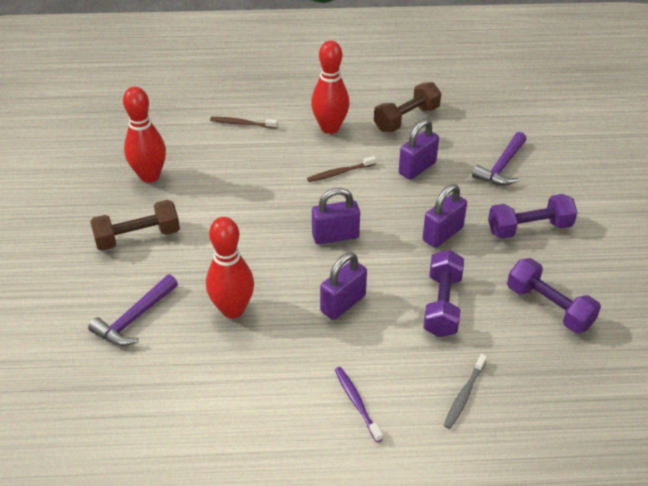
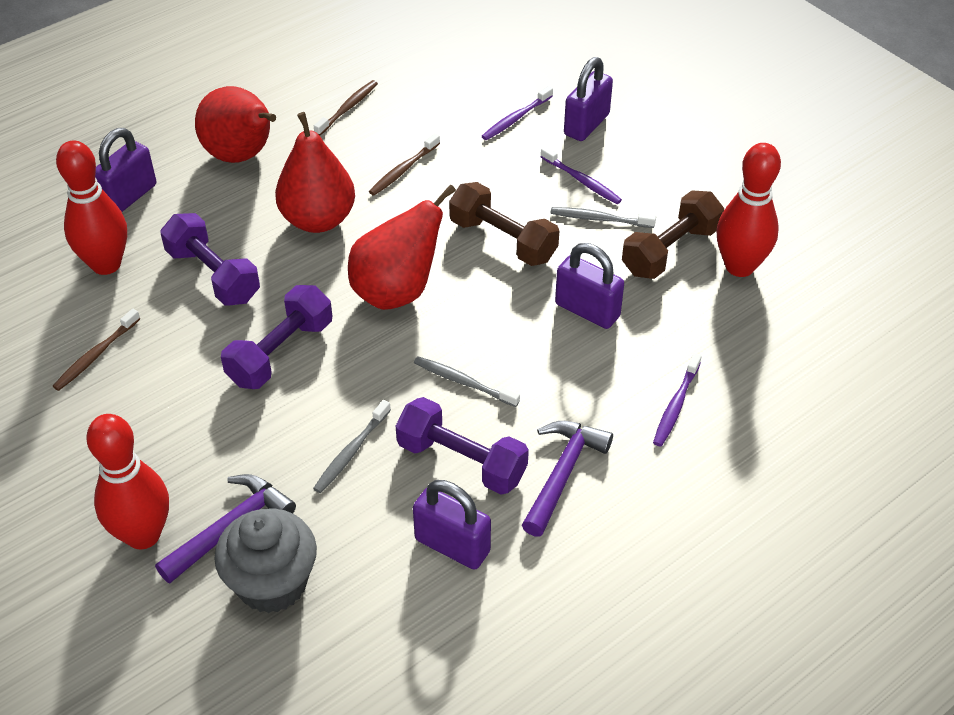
brown toothbrush: [210,117,278,129] [307,156,376,182] = 2 -> [53,309,140,391] [314,80,378,135] [369,133,440,196] = 3
grey cupcake: none = 0 -> [214,508,317,613] = 1
grey toothbrush: [444,354,487,429] = 1 -> [313,400,391,493] [414,357,520,407] [550,207,656,228] = 3
purple toothbrush: [335,367,383,442] = 1 -> [481,86,553,140] [541,146,622,204] [653,353,702,446] = 3
red pear: none = 0 -> [195,86,276,163] [275,112,355,233] [348,185,456,310] = 3

